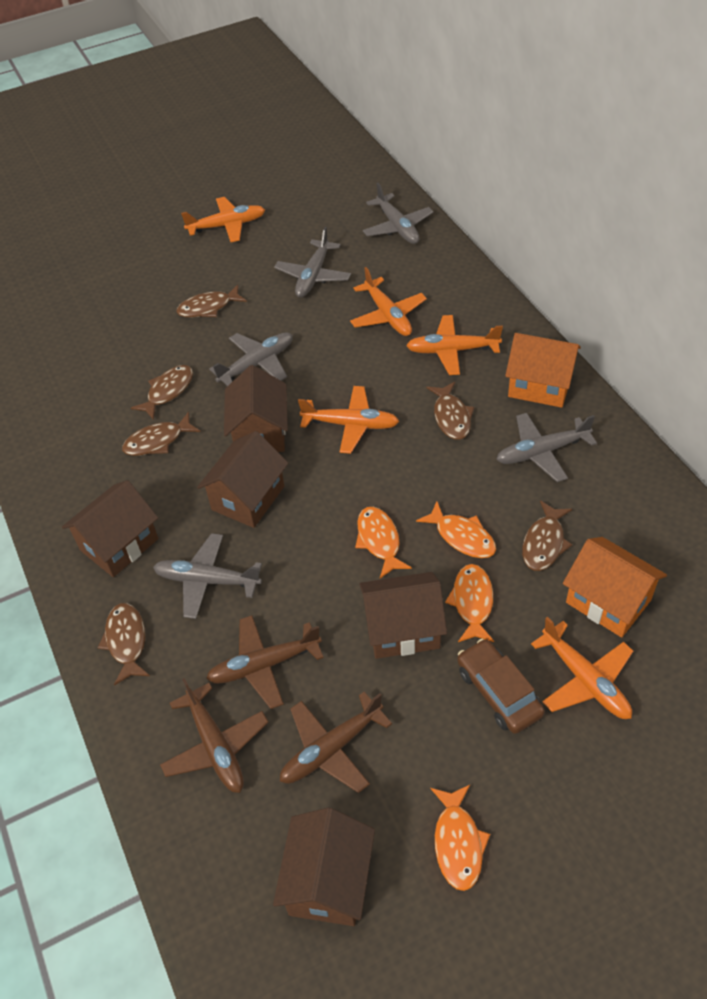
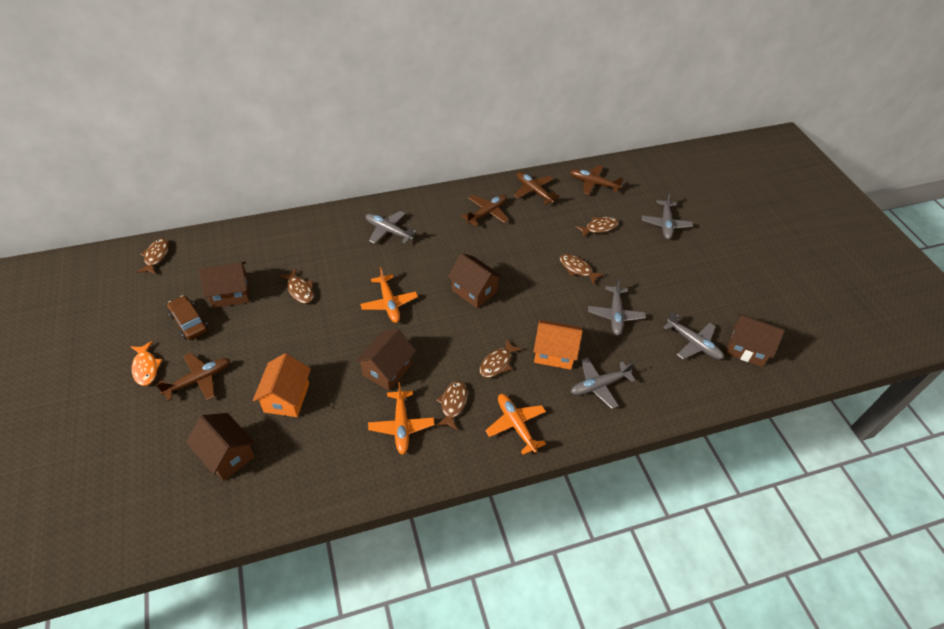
brown plane: [160,678,269,793] [206,615,324,709] [280,692,392,793] = 3 -> [156,352,230,401] [462,195,509,226] [514,172,560,205] [570,165,624,195] = 4
orange fish: [355,507,412,578] [416,501,496,558] [431,785,490,891] [445,564,494,642] = 4 -> [131,341,162,386] = 1
orange plane: [181,197,265,242] [298,386,399,454] [350,267,427,336] [406,315,503,375] [531,617,633,719] = 5 -> [360,267,418,323] [368,382,435,455] [485,394,546,455] = 3

